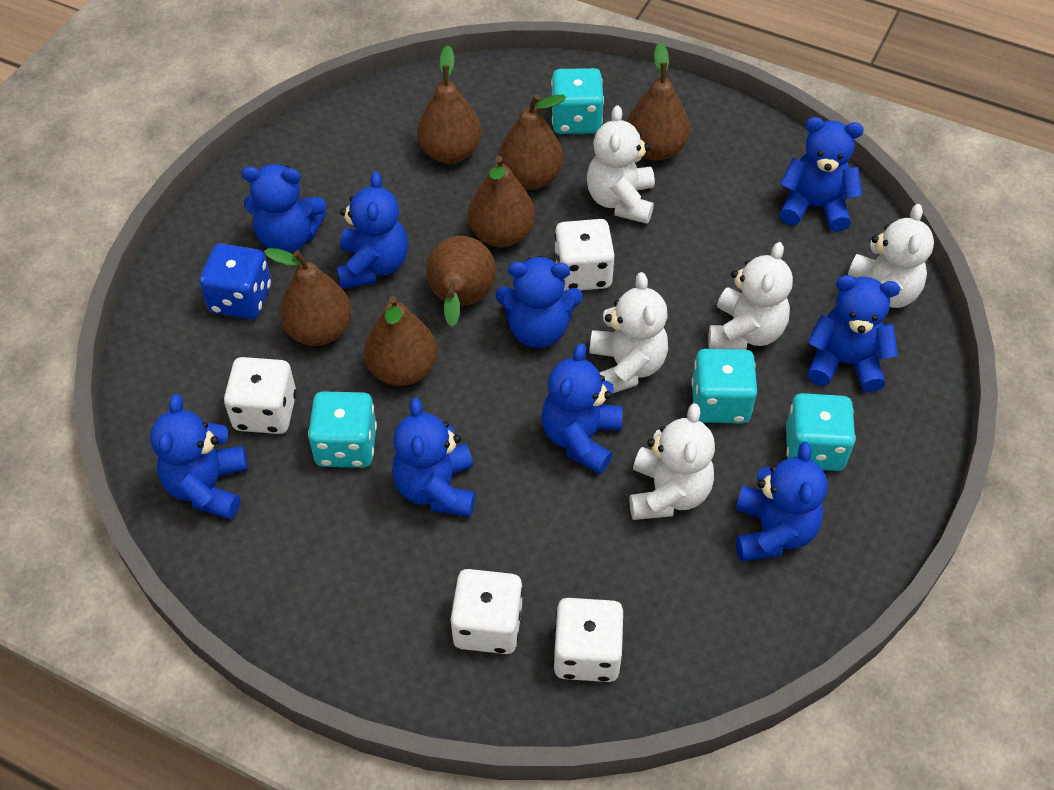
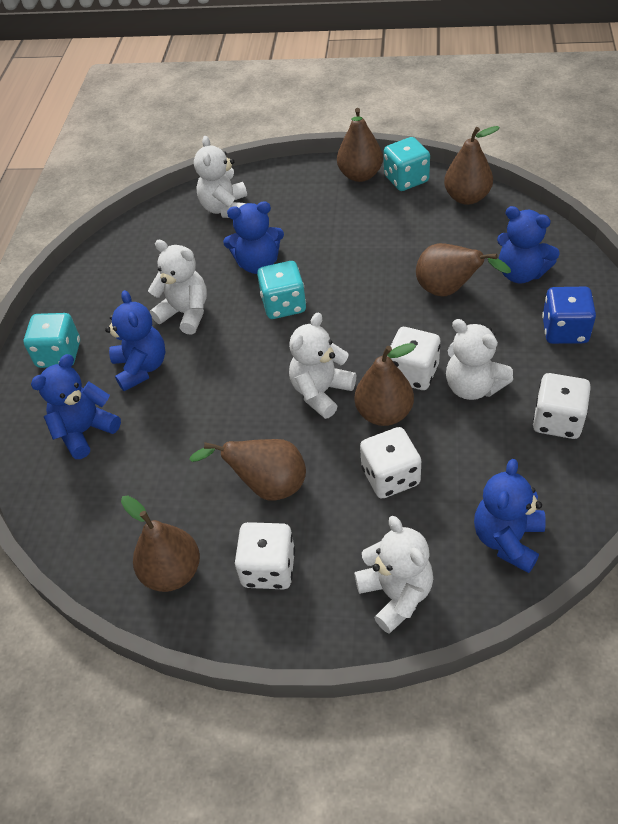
blue teddy bear: [150,394,248,519] [241,164,326,253] [337,172,408,289] [392,398,475,517] [496,256,583,348] [541,343,623,474] [735,442,828,562] [780,117,864,232] [807,275,900,392] = 9 -> [31,354,121,459] [105,290,166,391] [223,201,284,274] [474,459,546,573] [497,206,560,283] = 5
brown pear: [264,248,352,346] [364,296,437,386] [417,45,482,164] [426,236,496,327] [468,155,535,247] [498,94,566,190] [626,42,690,161] = 7 -> [121,495,200,592] [189,439,306,501] [337,108,383,182] [355,343,416,426] [416,243,511,297] [444,126,500,205] = 6
turquoise dice: [308,391,377,468] [551,68,604,134] [691,349,757,424] [786,393,856,471] = 4 -> [24,313,80,368] [257,261,306,319] [384,137,430,191] = 3

